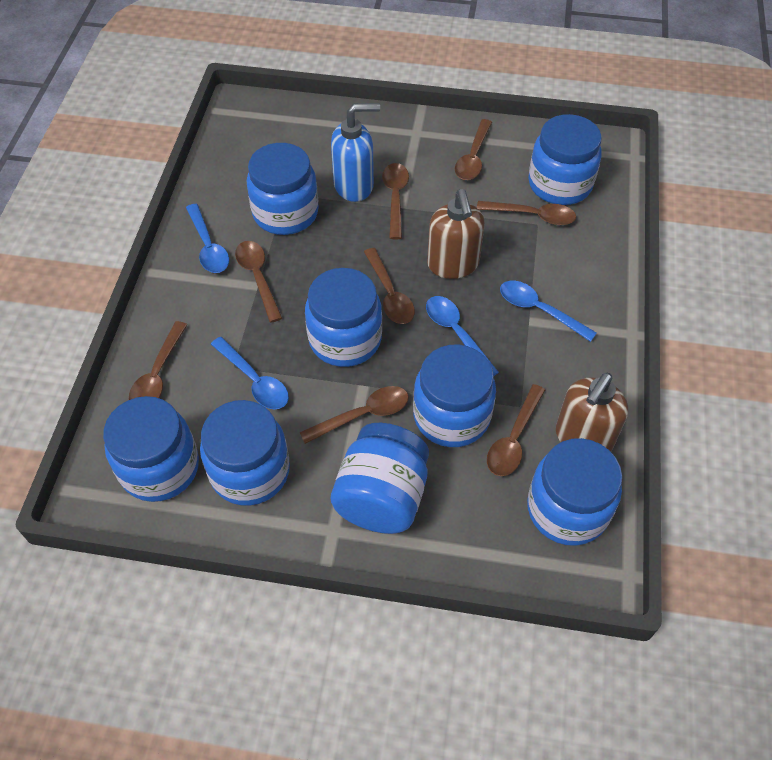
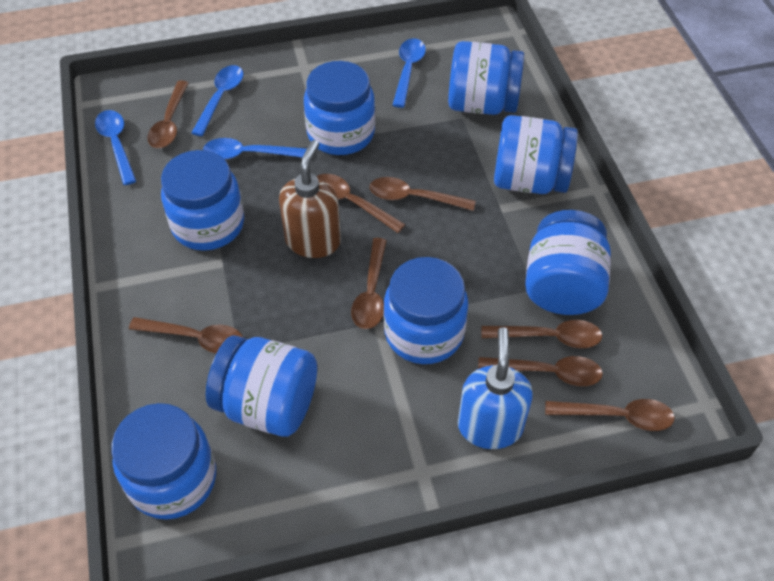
brown soap dispenser: [427,189,485,279] [556,373,628,452] = 2 -> [279,140,341,258] = 1

